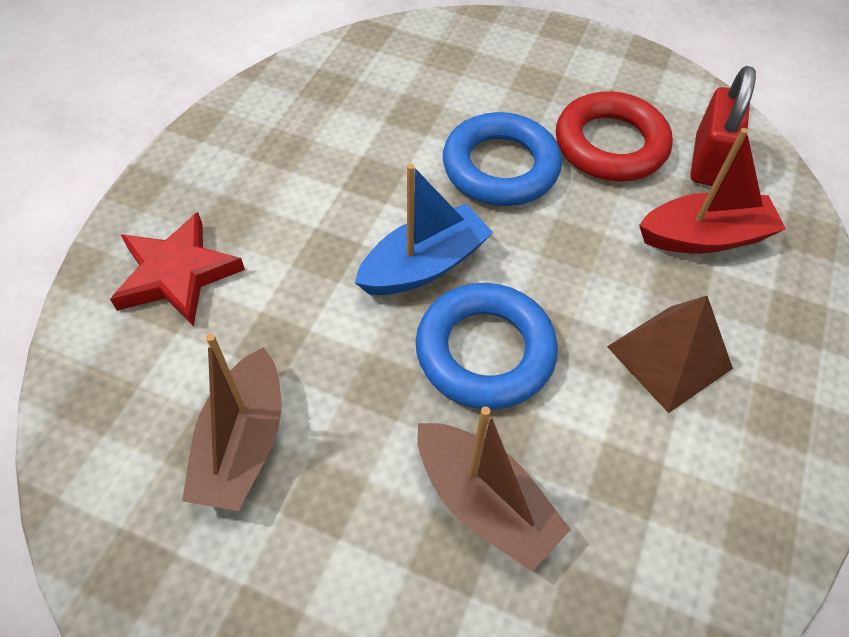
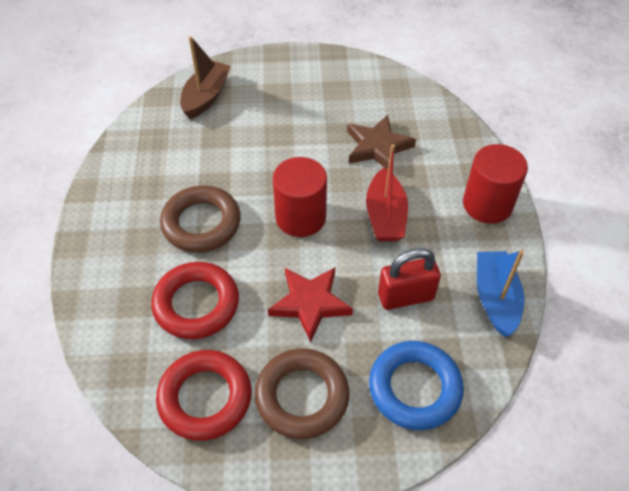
blue ring: [416,283,558,410] [443,112,562,206] = 2 -> [369,341,464,430] = 1
brown boat: [182,333,281,511] [418,406,571,572] = 2 -> [180,36,231,119] = 1
brown pyramid: [607,296,733,413] = 1 -> none = 0
brown ring: none = 0 -> [160,185,241,253] [254,349,350,439] = 2
brown star: none = 0 -> [347,115,416,170] = 1
red cylinder: none = 0 -> [273,157,327,237] [463,144,528,224] = 2
red ring: [556,91,673,181] = 1 -> [151,262,239,339] [156,350,252,441] = 2

